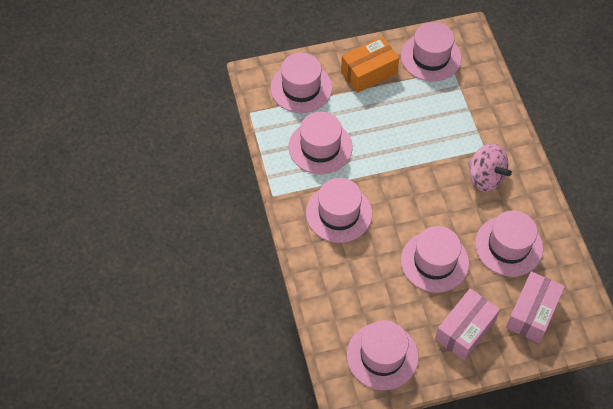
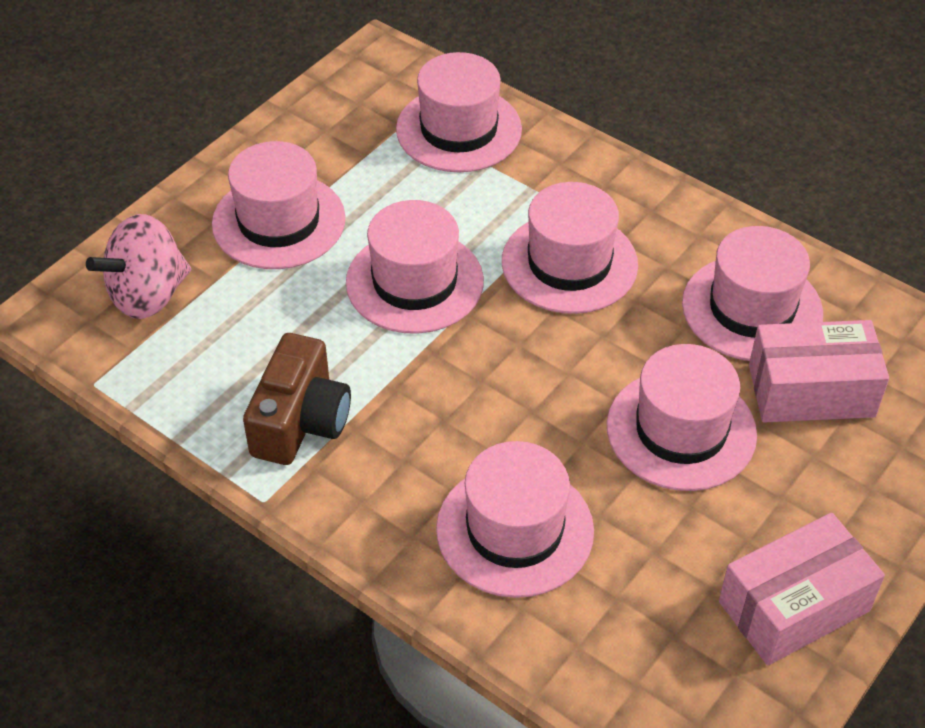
brown camera: none = 0 -> [243,333,351,465] = 1
orange box: [341,37,399,93] = 1 -> none = 0

